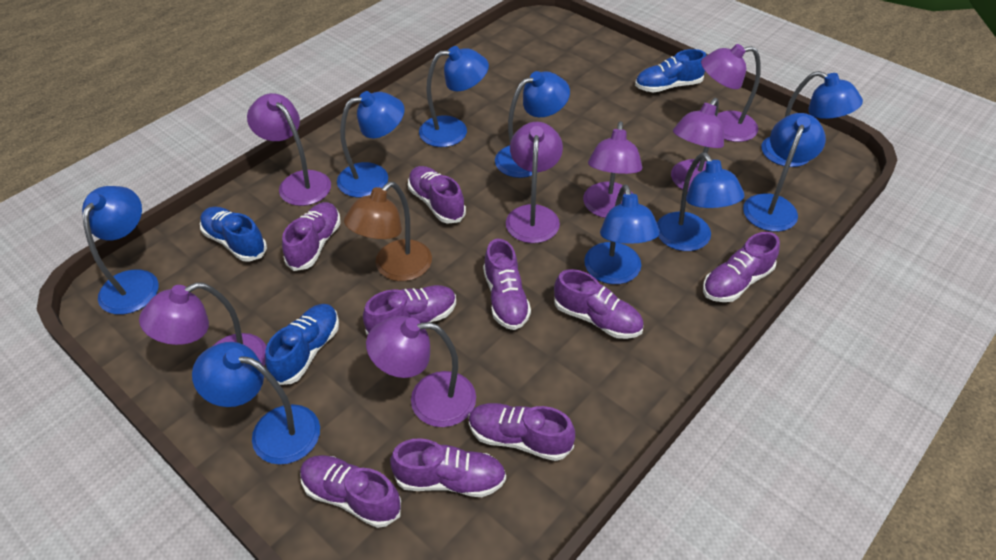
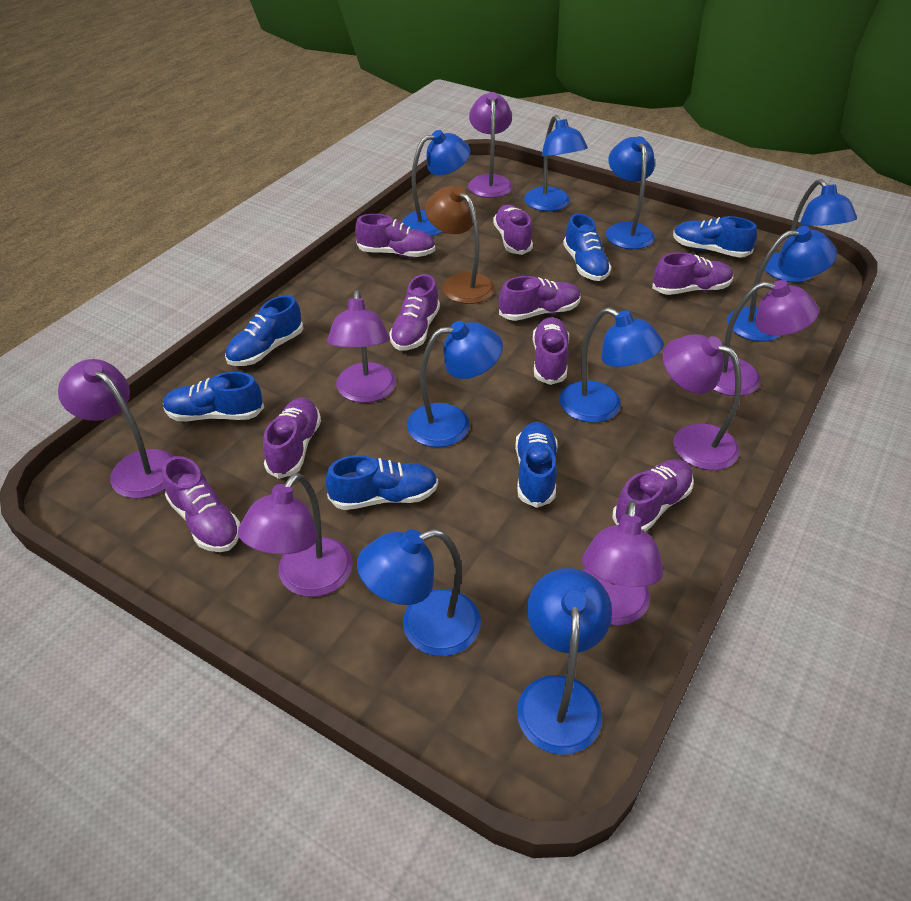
blue shoe: [200,207,267,262] [265,304,339,385] [635,49,706,92] = 3 -> [163,372,264,422] [225,295,303,366] [325,455,438,510] [515,422,557,508] [563,214,611,281] [673,216,757,258] = 6

